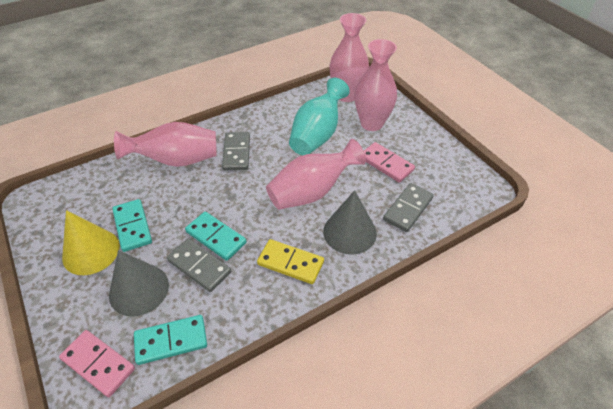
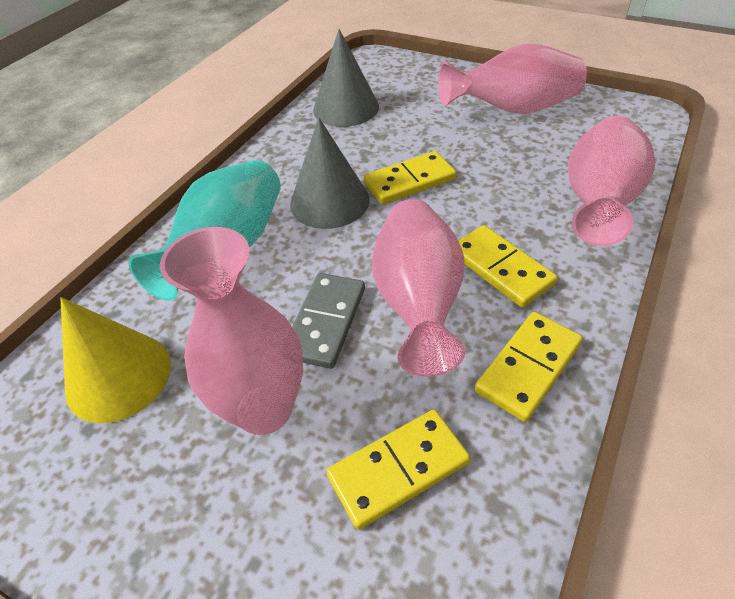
grey domino: [167,239,231,292] [222,132,250,171] [383,183,434,232] = 3 -> [292,273,365,369] = 1
pink domino: [59,330,135,397] [364,142,415,183] = 2 -> none = 0
turquoise domino: [112,199,152,252] [134,315,207,365] [185,211,247,261] = 3 -> none = 0
yellow domino: [257,239,324,284] = 1 -> [326,409,471,530] [363,151,457,205] [458,225,558,308] [475,312,583,422] = 4

